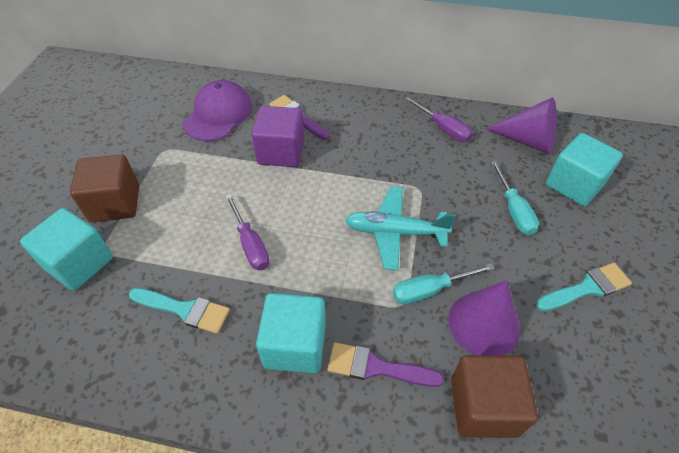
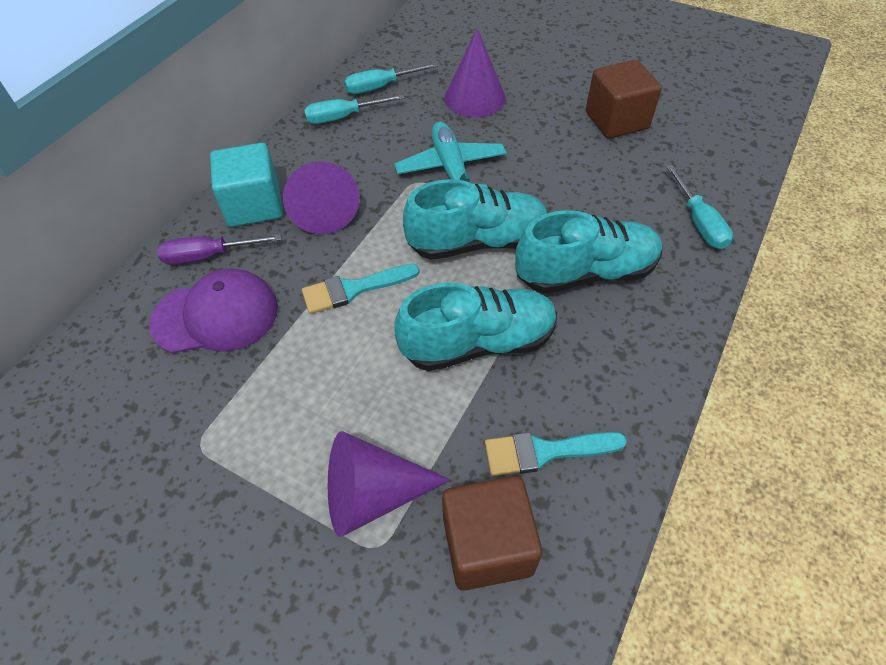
purple brush: [269,95,330,140] [327,342,444,387] = 2 -> none = 0
purple cone: [448,280,521,356] [485,97,557,154] = 2 -> [283,162,359,234] [328,431,451,537] [444,28,506,117] = 3
purple cube: [252,106,304,167] = 1 -> none = 0
purple screwdriver: [225,194,270,270] [404,96,473,142] = 2 -> [157,234,281,265] = 1
turquoise cube: [20,208,113,291] [256,293,326,373] [546,133,623,206] = 3 -> [210,143,283,227] = 1
turquoise screwdriver: [393,263,495,304] [491,161,539,235] = 2 -> [304,94,404,124] [344,63,438,94] [666,165,733,249] = 3
turquoise shoe: none = 0 -> [395,283,557,371] [403,179,547,260] [516,210,662,294] = 3

